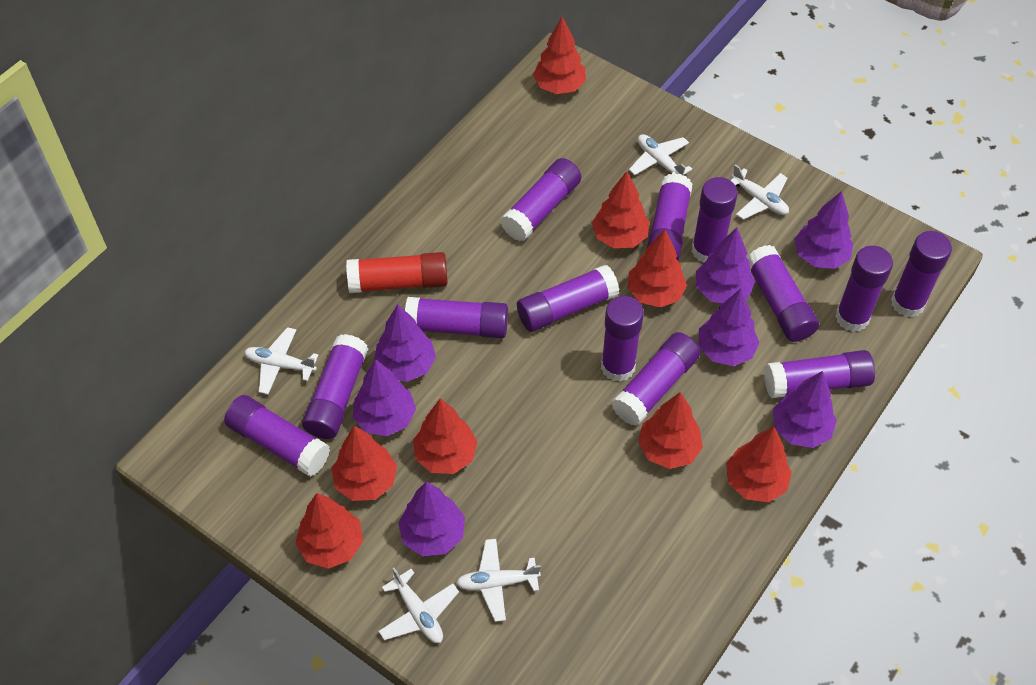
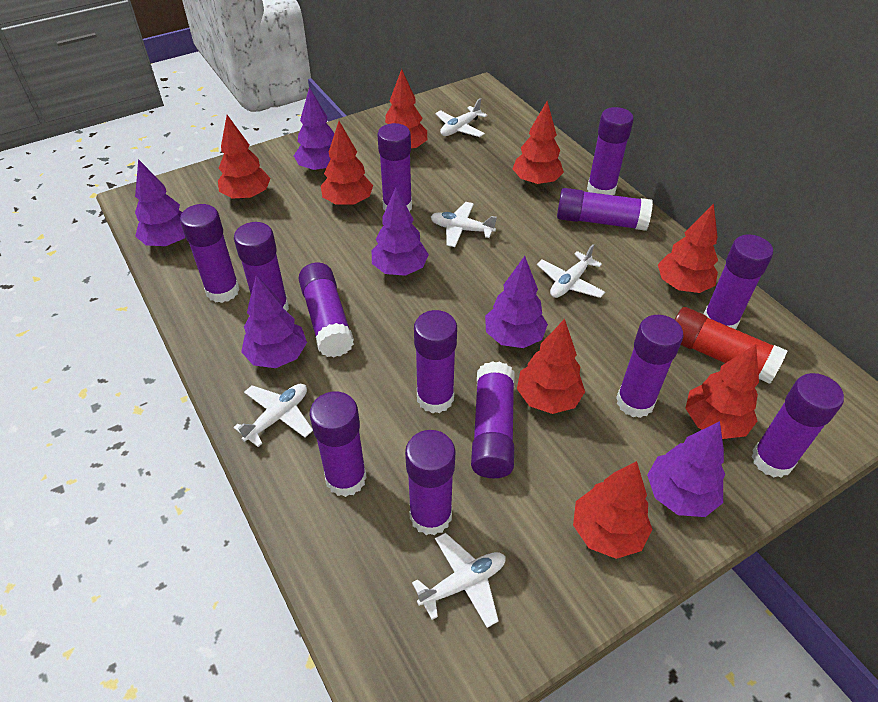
purple tree: [353,359,416,436] [374,304,436,382] [398,481,465,556] [696,227,755,304] [698,289,760,366] [773,371,837,448] [794,191,853,269] = 7 -> [135,159,185,246] [241,275,307,368] [294,87,334,172] [372,188,429,276] [485,256,548,348] [647,421,725,517] = 6

